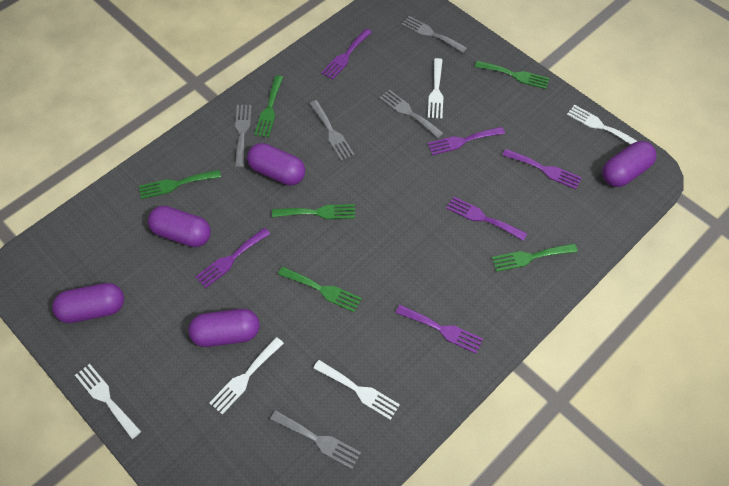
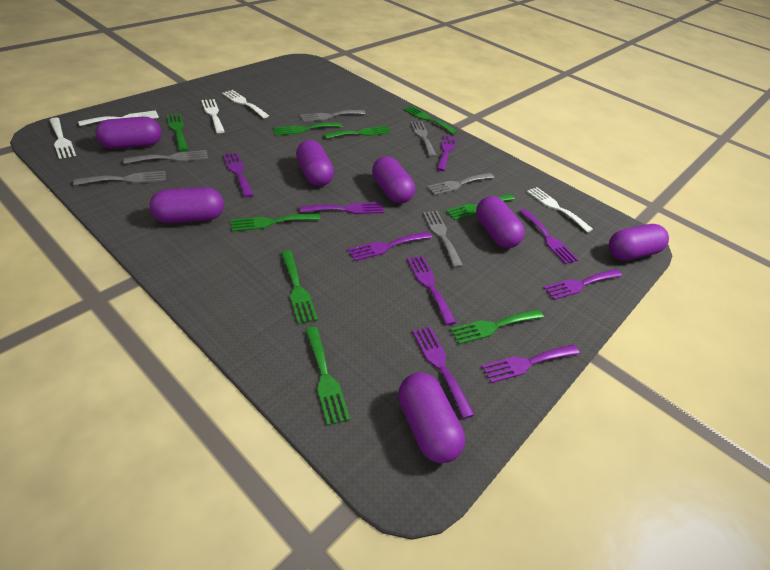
green fork: [139,170,221,199] [254,75,283,137] [272,204,355,219] [278,267,362,312] [475,61,549,89] [492,243,578,272] = 6 -> [167,114,188,151] [231,213,320,232] [273,122,342,136] [281,251,318,324] [305,327,350,426] [323,126,391,139] [403,106,458,134] [446,194,515,220] [450,309,544,344] = 9
grey fork: [235,105,252,168] [270,410,361,469] [309,100,355,161] [380,90,444,138] [401,16,467,53] = 5 -> [73,171,166,186] [123,150,208,164] [300,110,366,122] [410,121,437,157] [423,211,463,268] [427,173,494,195] = 6
purple capsule: [52,283,124,323] [148,206,211,247] [188,309,260,347] [247,143,305,186] [602,141,656,187] = 5 -> [95,116,162,149] [150,187,224,223] [296,140,334,186] [372,156,415,204] [398,372,465,463] [476,196,525,248] [609,224,669,261] = 7
purple fork: [195,228,270,288] [321,28,372,80] [396,305,483,354] [427,127,505,155] [446,196,527,241] [503,149,582,189] = 6 -> [223,152,254,198] [300,203,384,214] [348,231,432,261] [407,256,457,325] [412,327,475,419] [437,135,457,171] [481,344,580,383] [519,209,579,264] [543,269,622,300] = 9

